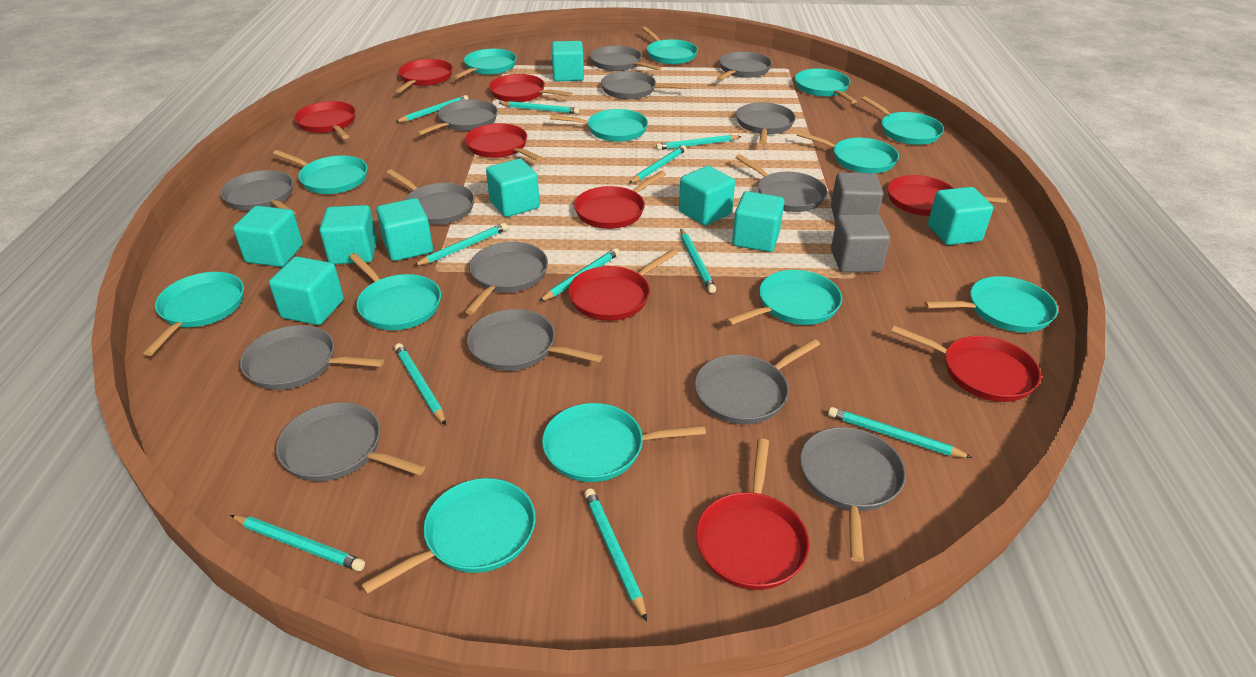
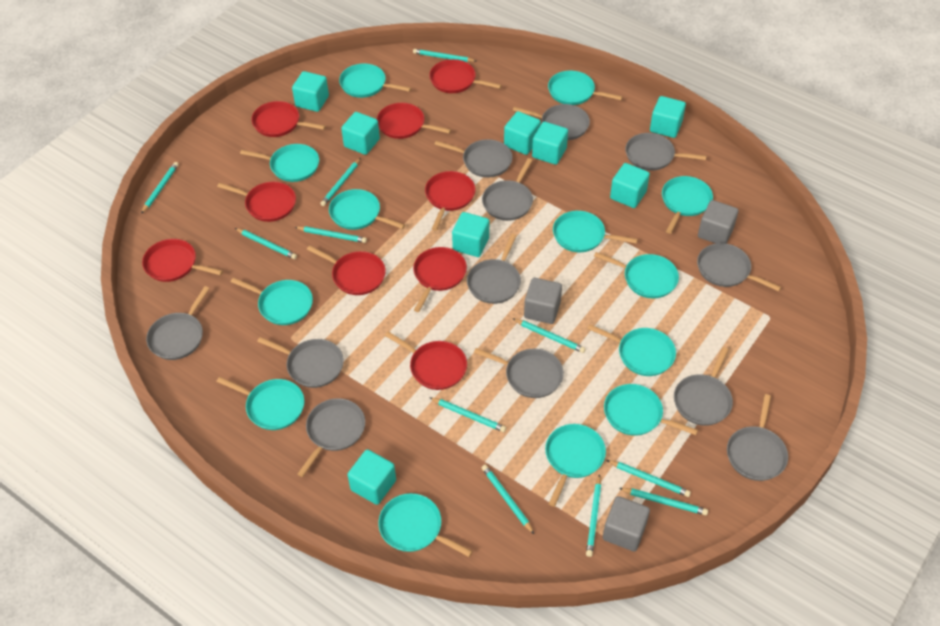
grey cube: [831,172,883,224] [831,214,890,273] = 2 -> [524,278,562,324] [603,496,650,552] [698,200,738,244] = 3
grey pan: [220,170,296,215] [240,325,384,390] [276,402,425,481] [386,169,475,225] [416,99,498,136] [465,242,548,315] [467,309,603,371] [590,46,661,71] [601,71,690,99] [695,339,820,424] [716,51,772,81] [735,154,827,212] [736,102,796,145] [800,427,906,562] = 14 -> [146,286,210,360] [257,337,344,388] [298,398,365,477] [434,139,513,178] [467,234,521,304] [474,348,564,398] [482,158,533,221] [513,104,590,140] [625,133,706,171] [674,347,733,426] [697,243,781,291] [727,394,788,481] = 12
turquoise cube: [233,206,303,267] [269,256,344,325] [319,205,377,264] [376,198,433,261] [486,159,540,217] [552,41,584,81] [679,166,735,226] [732,191,784,252] [928,187,993,245] = 9 -> [292,71,329,112] [341,112,380,155] [347,449,396,505] [452,212,489,257] [504,111,541,155] [532,122,568,165] [610,163,650,208] [650,96,686,138] = 8

